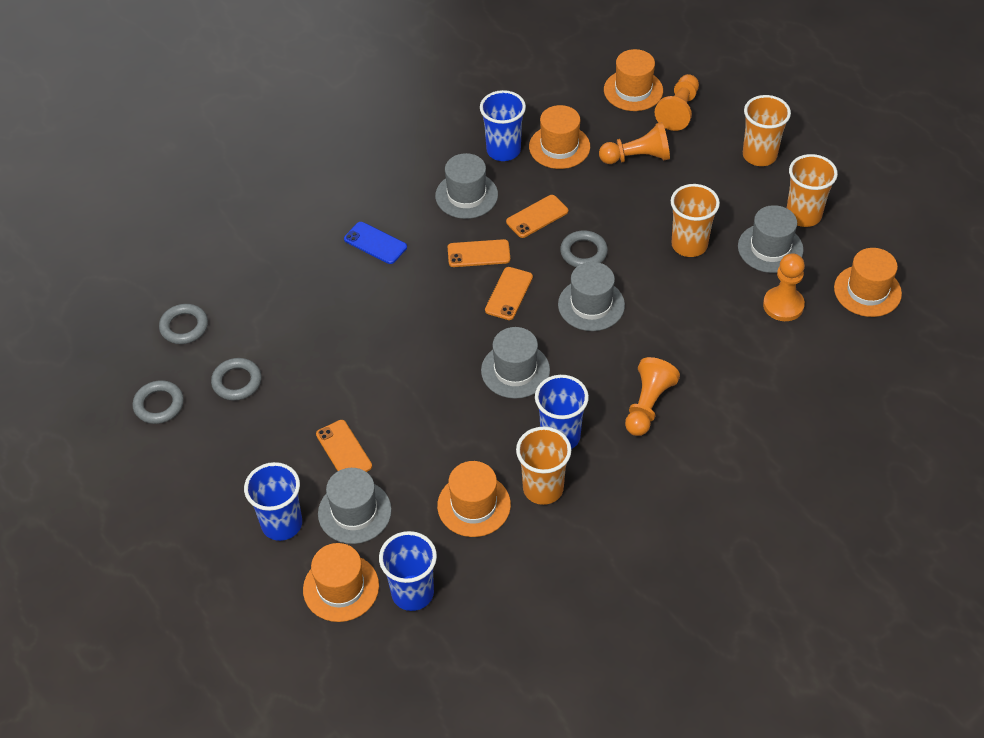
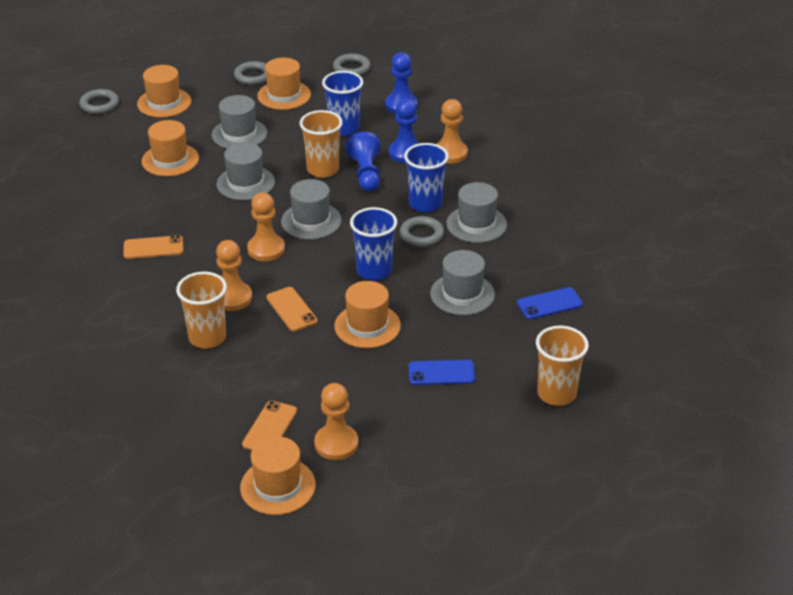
blue cup: [244,462,302,541] [379,531,437,611] [480,90,526,161] [535,375,589,449] = 4 -> [322,71,363,136] [350,207,397,281] [404,143,449,212] = 3
blue pawn: none = 0 -> [346,132,381,192] [385,52,418,114] [389,99,419,163] = 3
blue phone: [344,222,407,264] = 1 -> [409,360,475,385] [517,287,583,319] = 2
orange cup: [516,427,571,505] [671,184,720,257] [743,95,791,166] [787,154,838,227] = 4 -> [176,272,227,349] [300,110,343,178] [536,326,589,406] = 3
orange phone: [316,420,372,472] [448,239,510,267] [485,267,533,320] [506,195,568,238] = 4 -> [123,235,183,259] [242,401,297,450] [266,287,318,332] = 3

